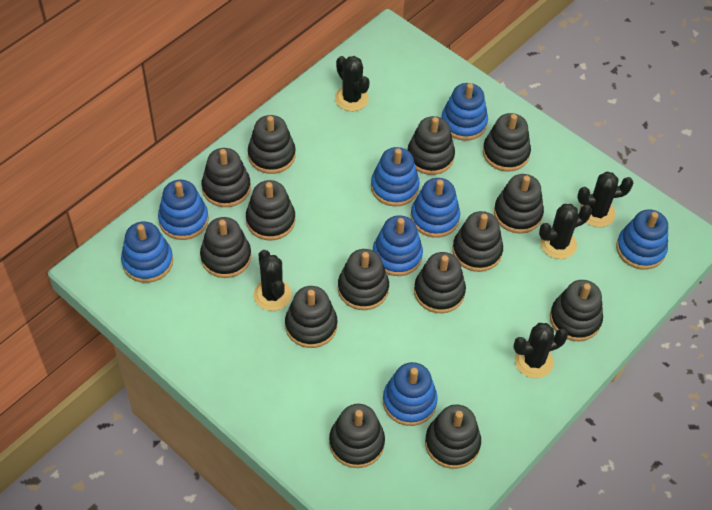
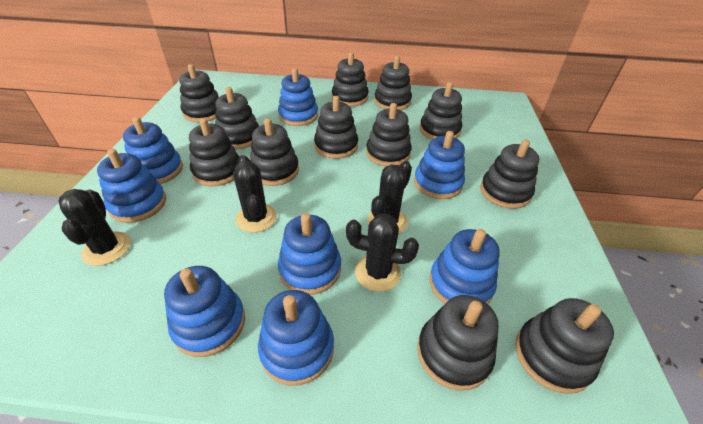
black cactus: [254,250,292,311] [335,56,370,111] [513,323,568,378] [539,204,592,259] [577,172,633,227] = 5 -> [58,189,131,266] [233,155,277,233] [346,214,419,292] [368,161,412,234] = 4
black stacking toy: [200,217,251,278] [202,148,251,207] [246,180,295,241] [248,115,296,174] [285,286,337,348] [329,404,385,468] [338,249,389,310] [407,116,455,175] [414,252,466,313] [425,404,481,469] [452,211,503,272] [483,113,531,172] [494,174,544,234] [550,280,603,341] = 14 -> [179,64,219,122] [189,118,239,186] [215,87,259,149] [250,118,299,186] [314,96,358,159] [332,52,369,107] [366,103,412,167] [374,56,412,110] [417,295,499,391] [420,82,462,140] [480,139,539,209] [515,298,614,394] = 12

